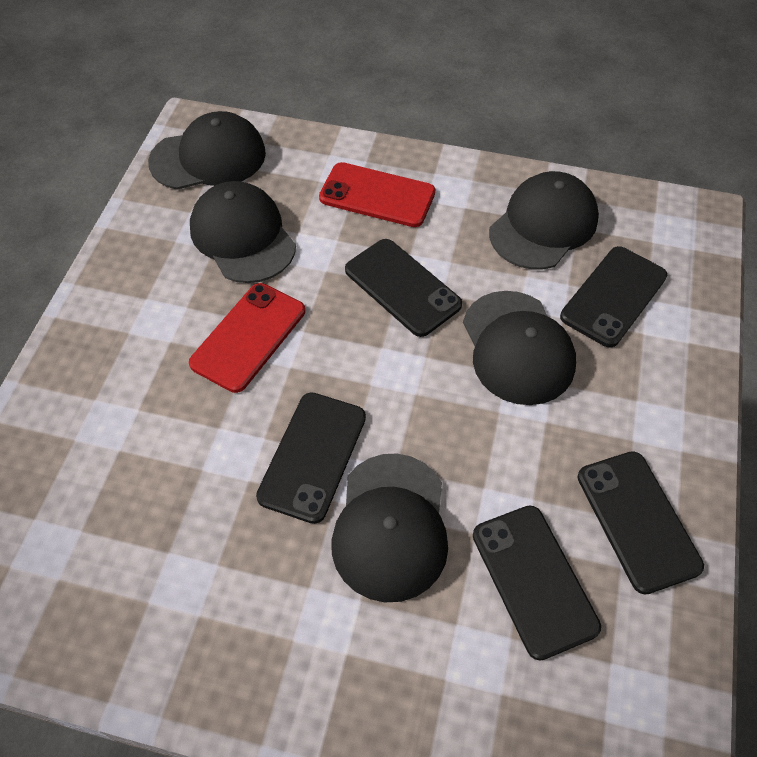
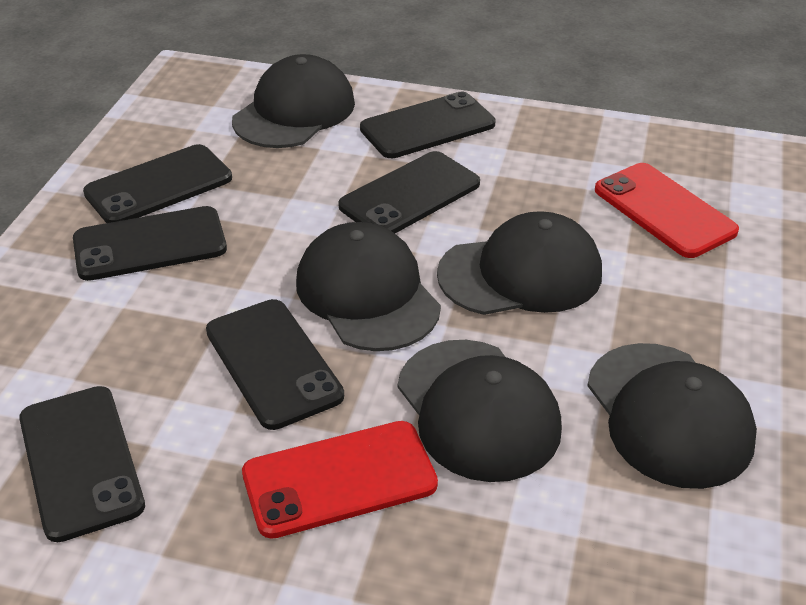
black phone: [256,392,366,524] [345,239,462,337] [473,505,601,661] [560,246,667,348] [578,451,704,595] = 5 -> [19,386,145,542] [73,206,227,281] [83,144,232,223] [206,299,344,430] [338,151,480,233] [360,92,496,158] = 6

